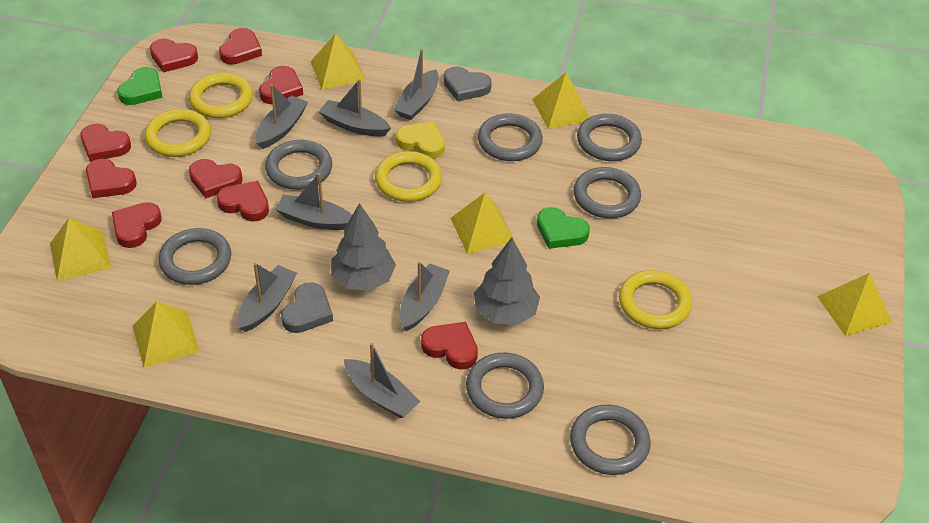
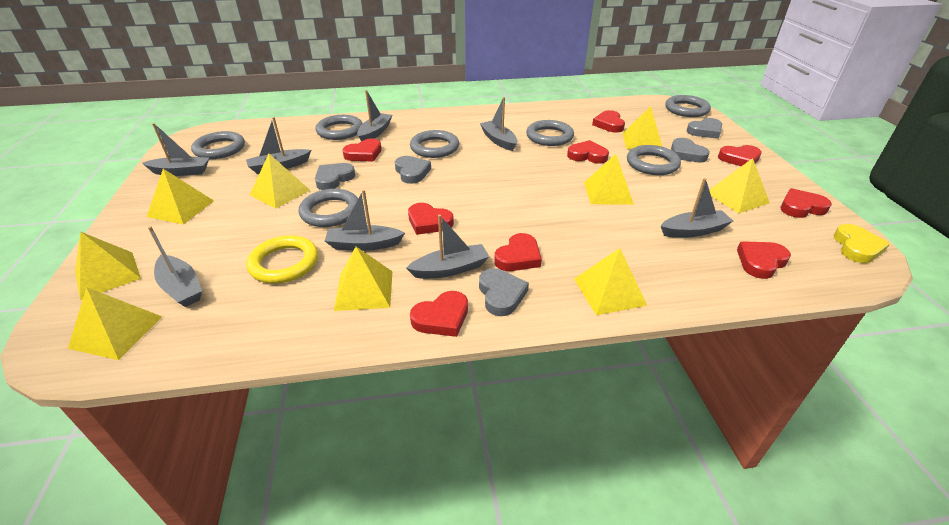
green heart: [118,67,163,105] [537,207,590,249] = 2 -> none = 0
grey boat: [238,263,297,332] [256,84,308,149] [275,173,352,230] [318,79,391,137] [344,343,420,418] [394,49,438,120] [400,261,450,331] = 7 -> [142,123,209,176] [148,226,202,307] [246,117,311,174] [325,190,405,251] [357,90,392,141] [406,215,489,279] [480,97,517,151] [661,178,733,238] = 8
grey heart: [281,282,333,333] [444,66,492,101] = 2 -> [315,163,355,190] [395,156,431,184] [479,268,529,316] [671,138,710,163] [686,118,722,139] = 5
grey tree: [331,203,396,291] [474,237,540,325] = 2 -> none = 0
yellow pyramid: [50,218,111,281] [133,302,200,368] [310,33,366,89] [450,193,515,254] [532,73,590,129] [817,273,892,336] = 6 -> [68,287,162,360] [75,232,141,300] [147,169,214,225] [250,154,310,209] [334,247,393,311] [574,248,647,315] [584,154,634,205] [623,106,662,149] [709,158,770,214] = 9
yellow ring: [145,109,211,157] [189,73,253,118] [375,151,442,202] [619,270,692,329] = 4 -> [246,235,318,284] = 1

